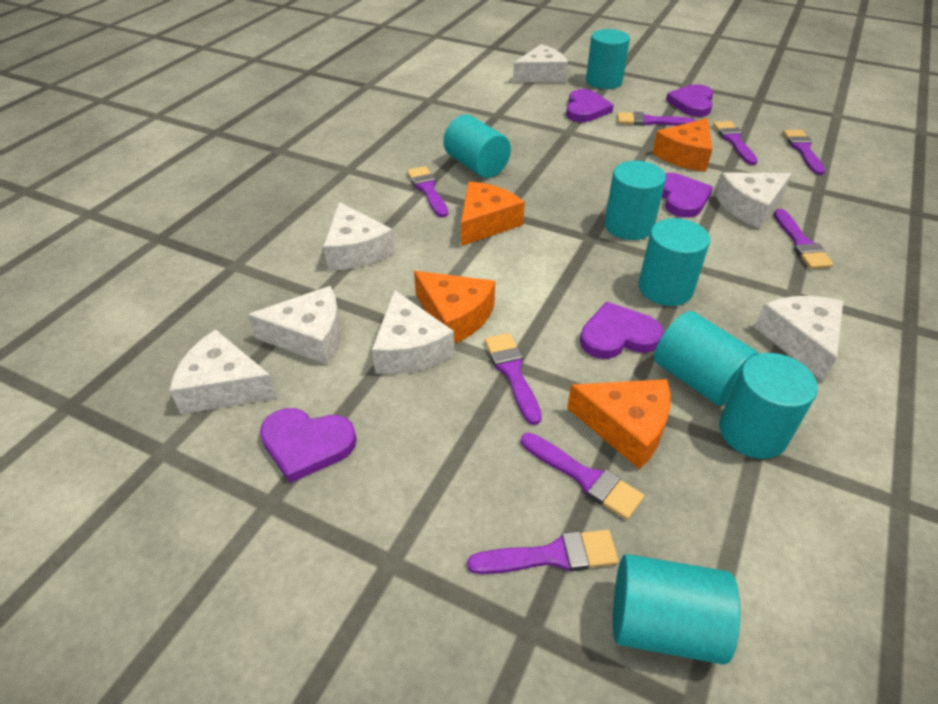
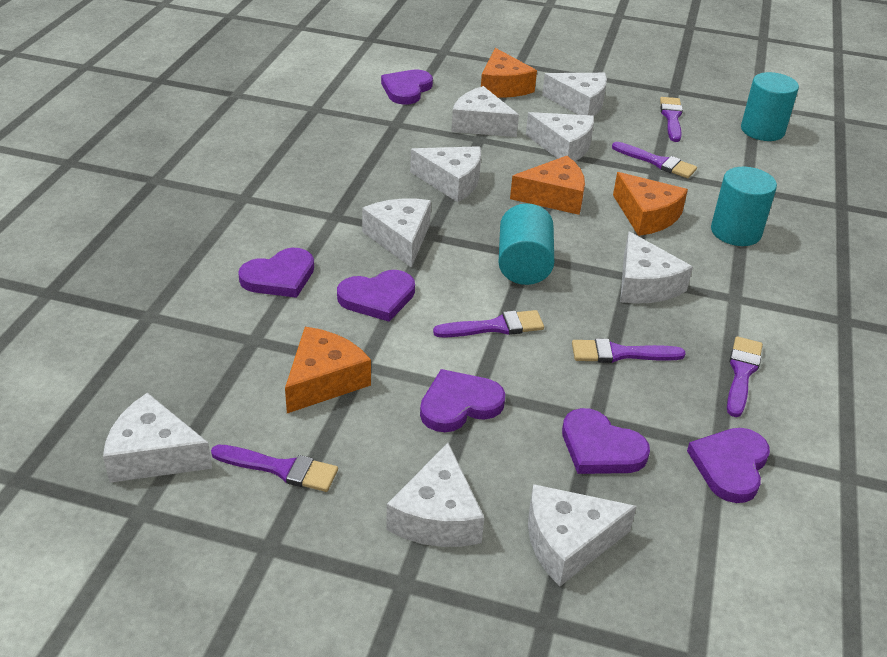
purple brush: [407,166,448,218] [467,530,619,574] [485,333,542,425] [521,433,644,520] [617,112,695,126] [713,121,758,165] [774,209,834,269] [783,130,825,175] = 8 -> [211,445,338,492] [433,310,544,338] [572,338,686,363] [612,142,697,178] [660,97,683,142] [727,337,763,417] = 6
purple heart: [260,408,357,483] [566,89,614,122] [580,302,664,359] [662,173,713,217] [666,84,713,117] = 5 -> [238,248,314,298] [337,270,415,322] [381,70,433,105] [420,369,505,432] [562,408,650,474] [687,428,770,503] = 6
turquoise cylinder: [443,114,511,178] [586,29,630,89] [604,161,666,240] [613,554,740,665] [638,218,710,306] [654,311,759,406] [719,353,818,459] = 7 -> [498,203,554,285] [711,167,777,246] [741,72,799,141] = 3
white cheese: [169,329,277,414] [248,286,341,365] [323,202,395,270] [372,290,454,374] [513,44,568,83] [716,172,792,228] [755,296,843,382] = 7 -> [103,393,212,483] [362,199,431,268] [386,443,485,547] [410,146,481,202] [451,86,519,137] [526,112,594,162] [528,484,637,586] [542,73,607,116] [620,232,693,304] = 9

